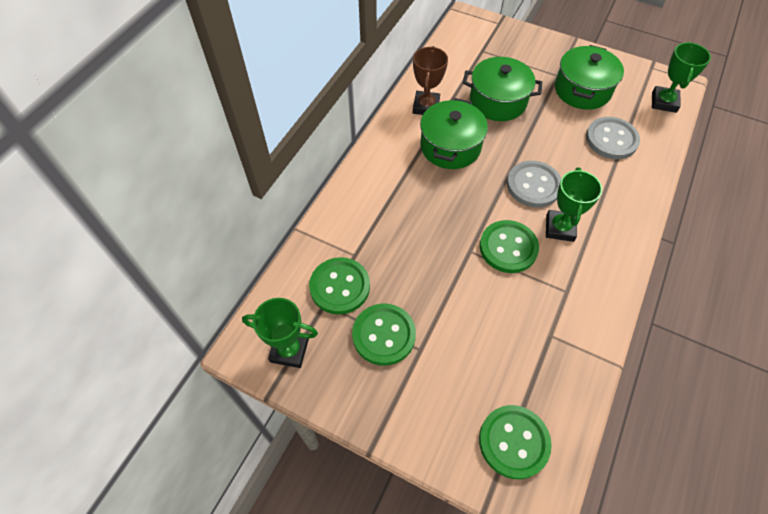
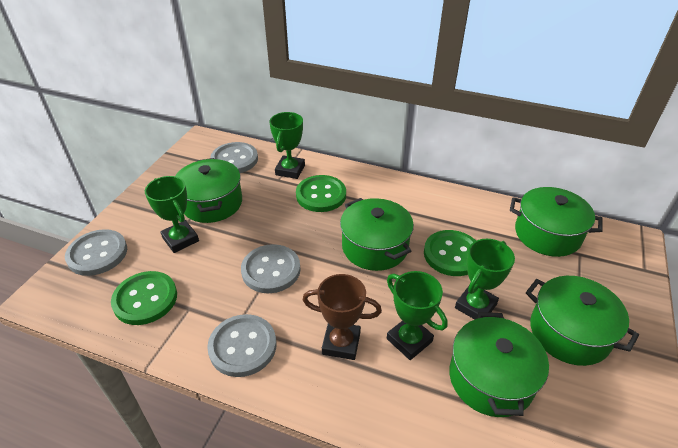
green button: [309,257,370,315] [352,304,416,366] [479,405,552,479] [480,220,539,273] = 4 -> [111,271,177,325] [296,175,346,212] [424,230,476,276] = 3
green pot: [420,98,488,169] [463,57,542,121] [555,45,624,110] = 3 -> [175,158,242,223] [340,198,414,271] [449,312,549,417] [510,187,603,257] [526,276,639,366] = 5
green trophy: [242,298,318,368] [546,167,602,242] [652,42,711,113] = 3 -> [145,176,199,253] [269,112,305,179] [387,271,448,360] [455,239,515,319] = 4
grey button: [507,161,561,208] [586,117,640,159] = 2 -> [65,229,127,276] [207,314,276,377] [210,142,258,173] [241,244,301,293] = 4

